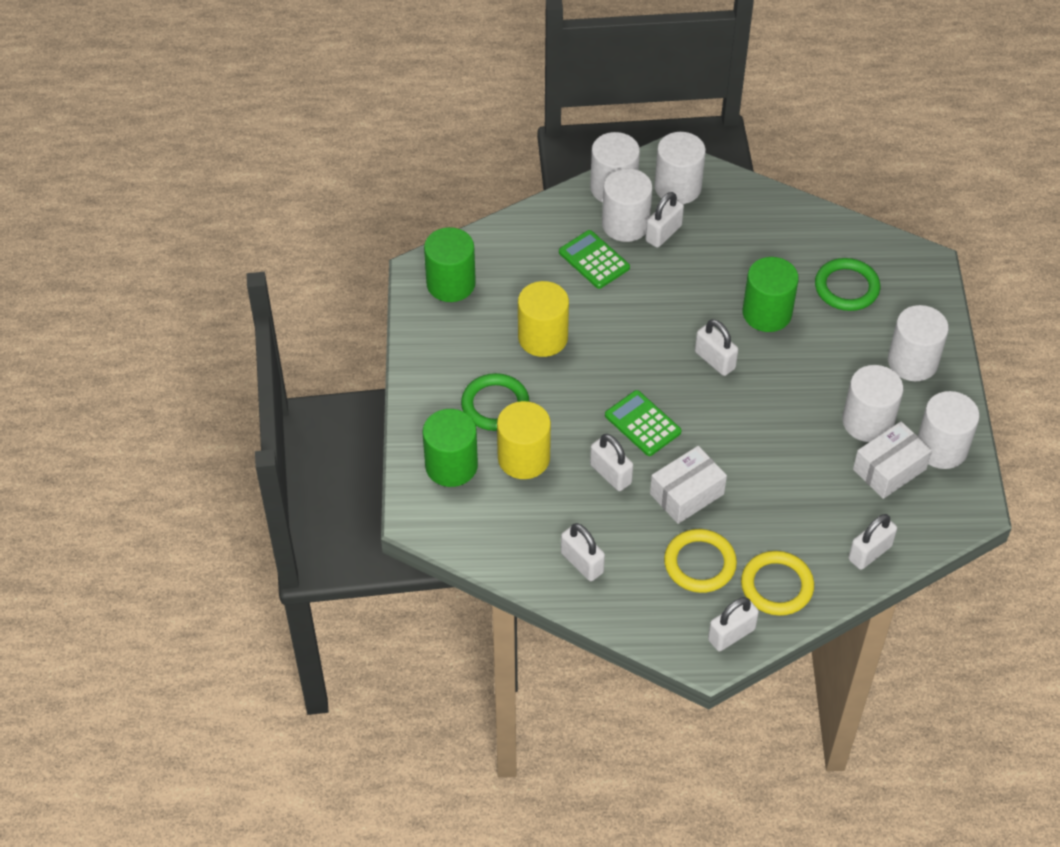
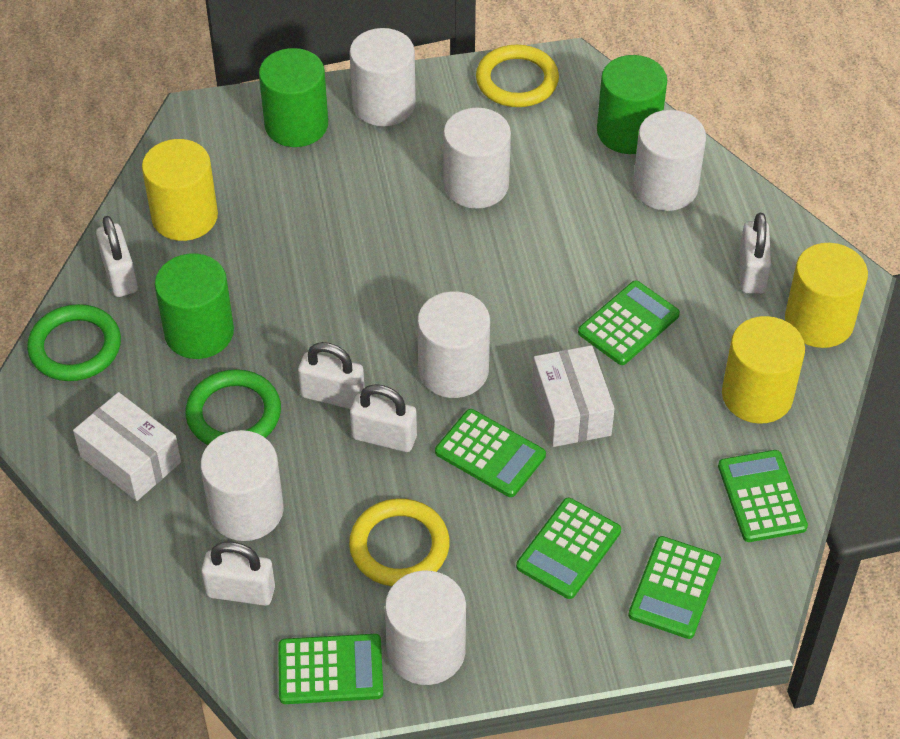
green calculator: [559,230,630,289] [605,390,682,456] = 2 -> [278,634,383,704] [435,409,546,497] [516,498,621,599] [578,280,680,365] [628,536,721,639] [718,450,808,542] = 6
white padlock: [561,523,605,581] [590,434,633,491] [645,192,684,248] [695,319,738,376] [708,597,759,651] [848,514,897,570] = 6 -> [96,216,138,297] [201,542,275,606] [298,342,365,409] [350,384,417,452] [739,213,771,294] = 5
yellow cylinder: [497,401,551,479] [518,281,569,357] = 2 -> [142,139,218,241] [722,316,805,424] [785,243,868,348] = 3

